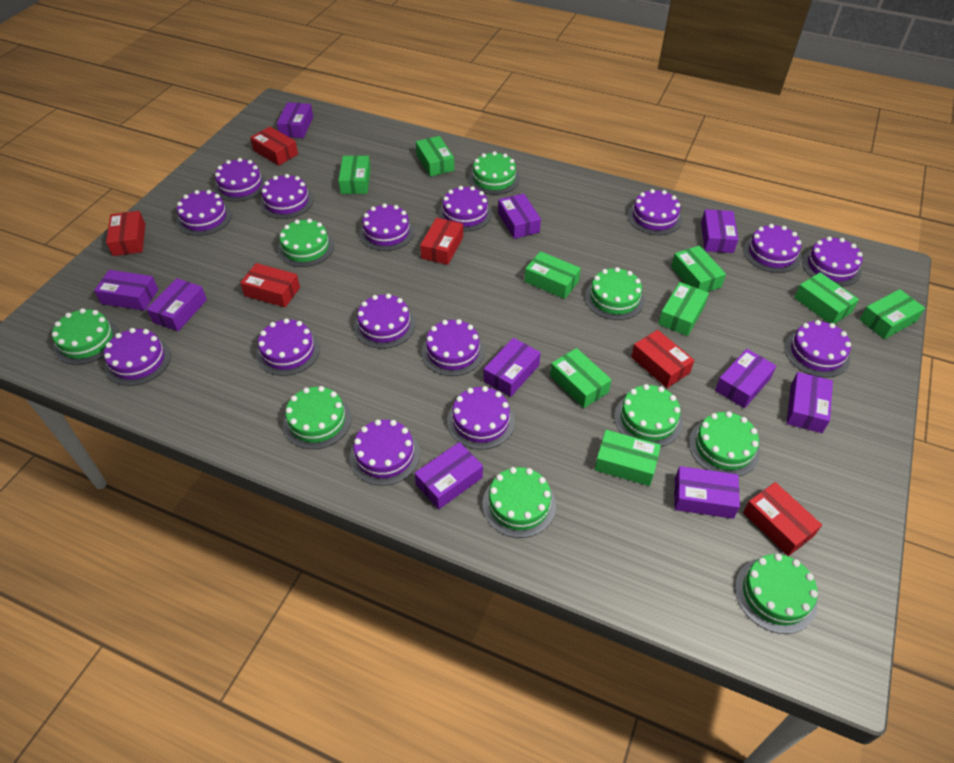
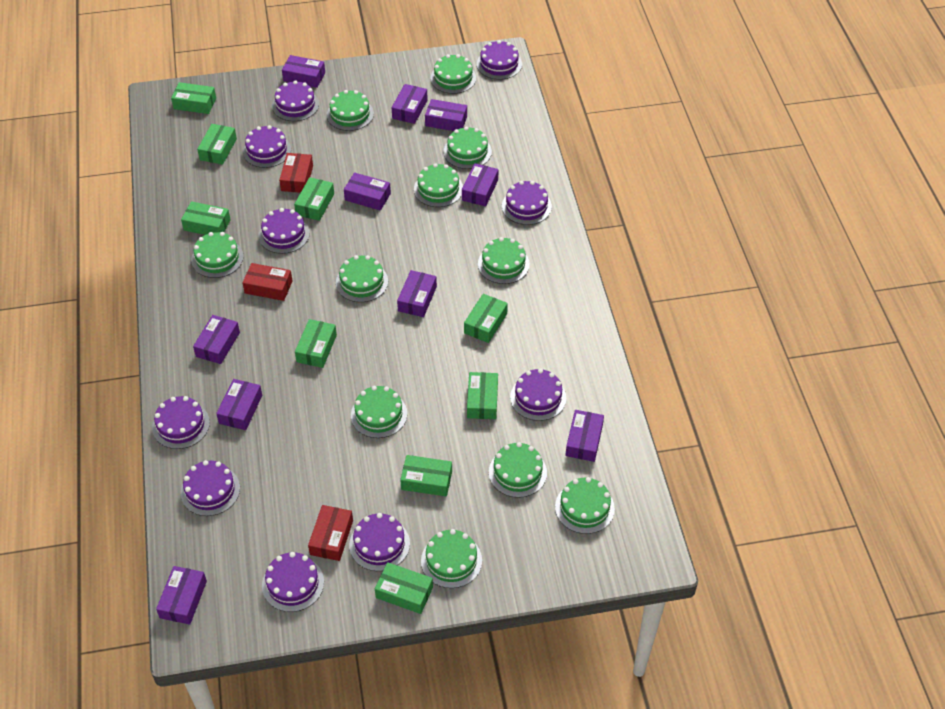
green cake: [52,308,119,365] [277,219,334,267] [283,386,351,449] [469,151,520,195] [483,467,556,538] [585,267,645,320] [614,384,683,447] [689,411,760,476] [735,554,818,634] = 9 -> [191,232,244,278] [327,90,374,131] [336,255,388,302] [351,386,407,438] [414,163,463,207] [421,529,482,588] [430,54,476,94] [444,126,492,169] [478,237,530,284] [489,442,547,498] [555,477,615,534] = 11
purple cake: [104,328,171,386] [176,190,232,236] [214,158,266,202] [256,318,320,376] [260,174,313,219] [350,419,420,486] [354,294,415,349] [359,203,414,251] [422,319,485,376] [439,186,492,231] [447,386,515,449] [628,189,682,235] [743,224,801,273] [784,320,851,378] [802,237,863,287] = 15 -> [152,396,210,449] [181,460,240,516] [243,125,291,168] [259,208,310,254] [262,552,324,612] [272,80,319,121] [349,513,410,571] [477,40,522,80] [502,181,552,225] [510,369,566,421] = 10
red box: [106,211,145,256] [240,263,300,307] [250,127,298,166] [420,218,463,265] [631,330,695,388] [743,482,822,556] = 6 -> [242,263,292,301] [279,153,313,193] [308,505,353,561] = 3

